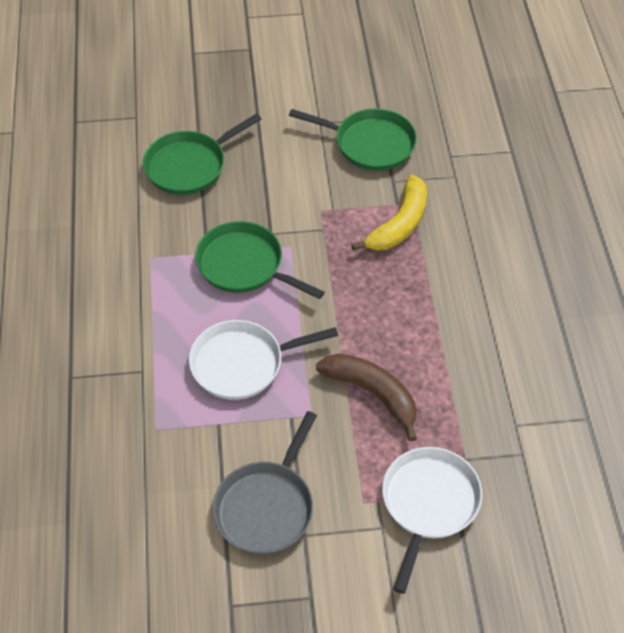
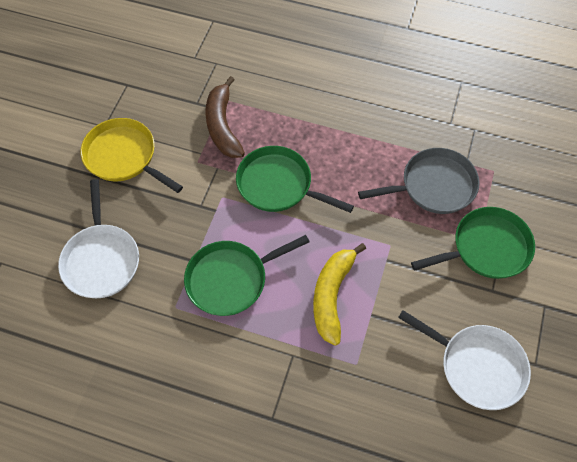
yellow pan: none = 0 -> [81,118,183,193] = 1

